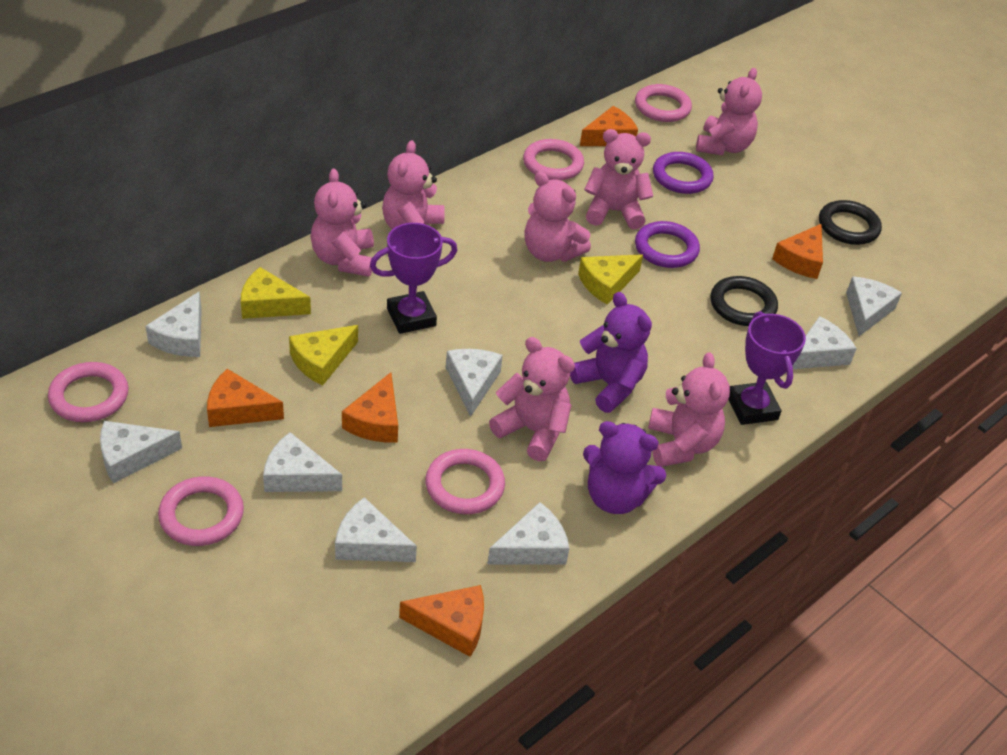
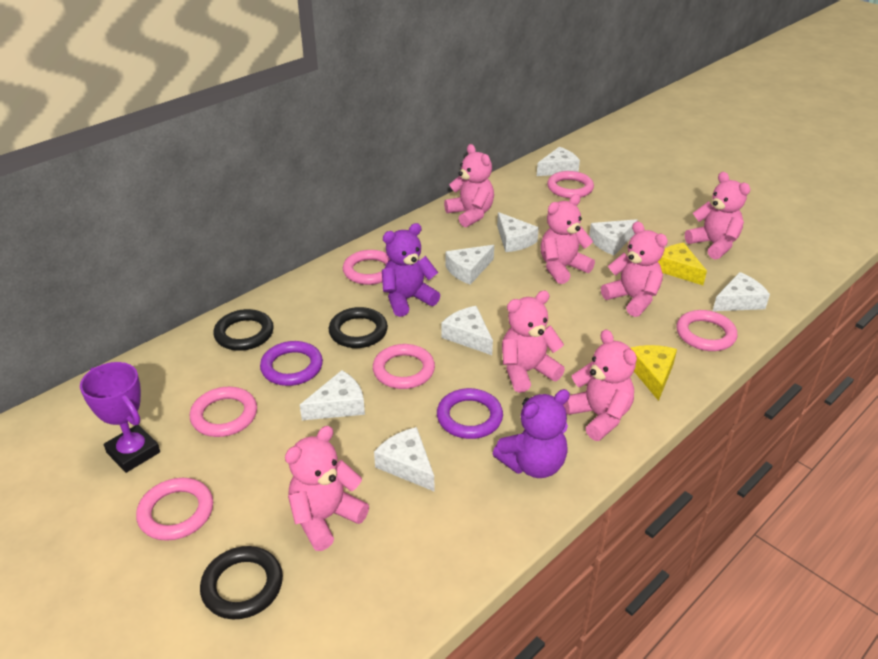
black ring: [710,276,778,326] [819,200,882,245] = 2 -> [200,546,283,619] [214,309,274,351] [329,307,388,348] = 3
orange cheese: [207,369,284,427] [342,372,398,442] [399,585,484,657] [580,106,638,146] [772,224,823,279] = 5 -> none = 0
pink ring: [48,362,129,422] [158,476,244,546] [425,449,505,514] [523,139,584,181] [635,84,692,122] = 5 -> [136,478,213,541] [190,387,257,437] [343,250,390,285] [373,344,435,389] [547,171,594,198] [676,310,738,351] = 6
purple trophy: [370,223,457,334] [728,311,806,425] = 2 -> [80,362,160,473] = 1
yellow cheese: [241,267,311,319] [289,325,358,385] [578,255,643,305] = 3 -> [631,345,677,401] [658,243,707,285] = 2

